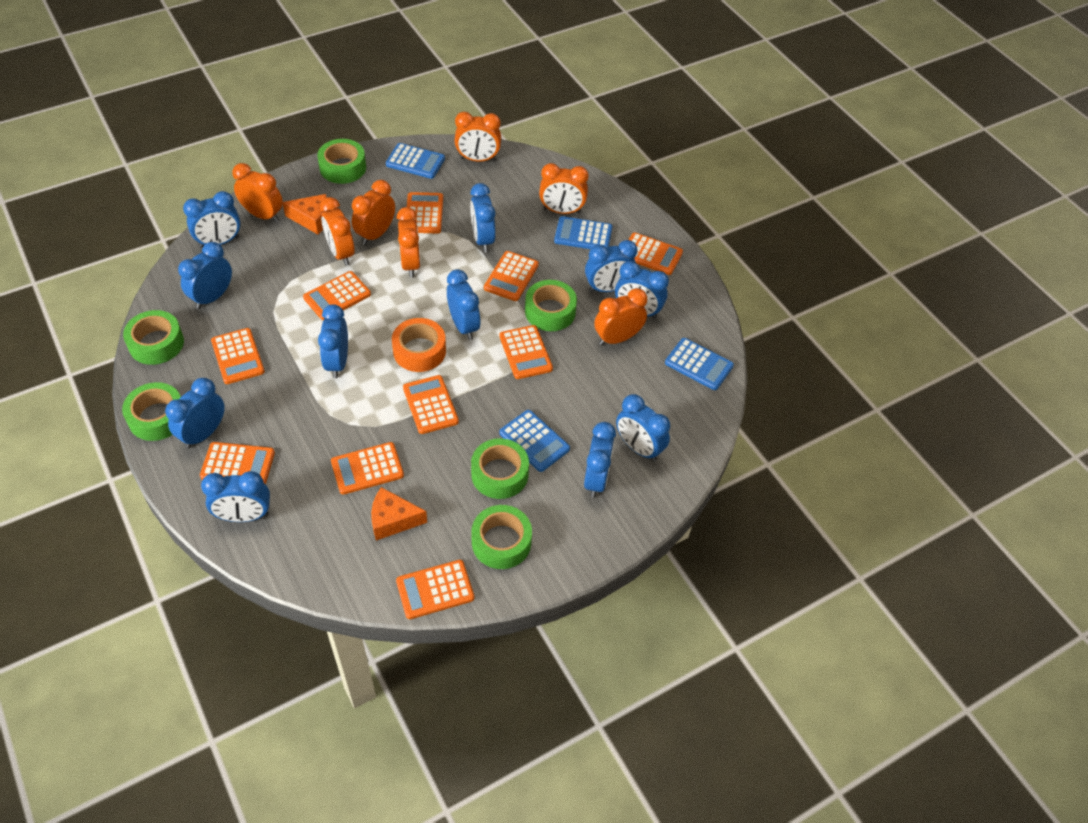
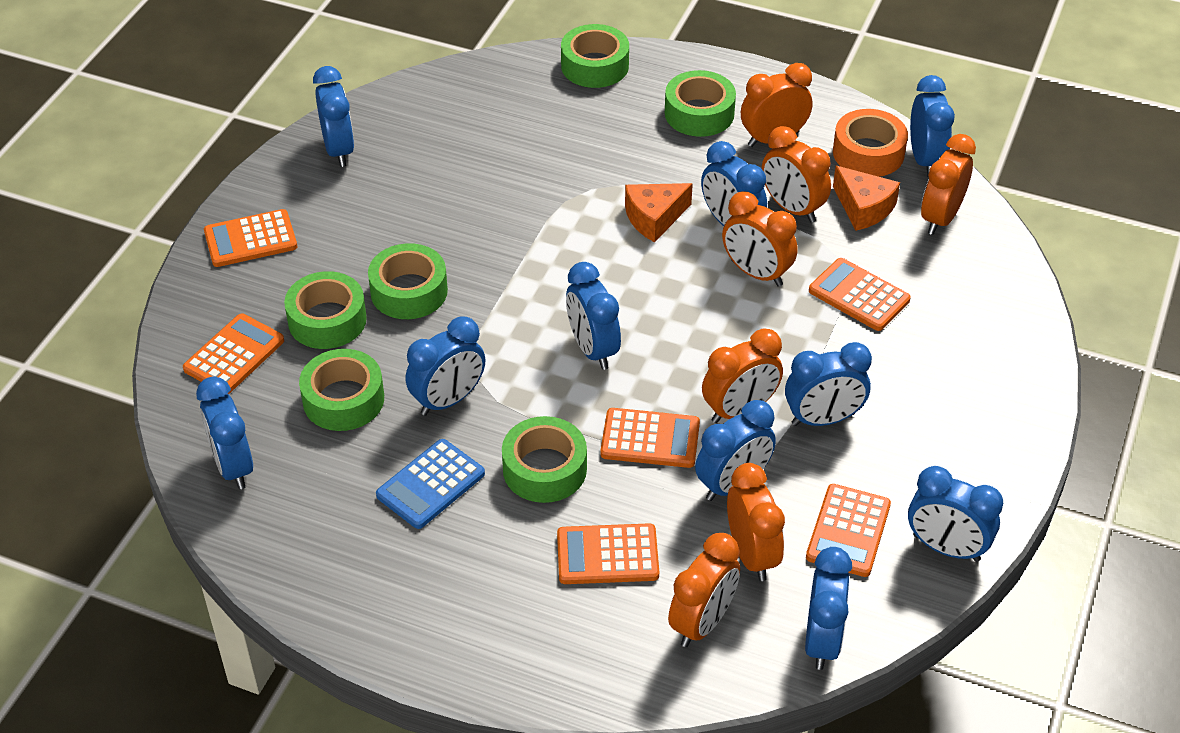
blue calculator: [386,143,445,179] [499,410,570,472] [554,216,613,249] [665,338,734,390] = 4 -> [376,439,485,529] = 1
blue clock: [165,378,225,448] [178,242,232,309] [183,191,241,248] [201,471,270,522] [318,304,348,378] [447,269,481,340] [470,183,496,252] [584,422,616,498] [585,240,638,292] [615,261,669,319] [616,394,670,462] = 11 -> [196,377,253,489] [313,66,354,167] [406,317,485,416] [566,262,621,370] [695,400,776,501] [701,141,767,226] [785,342,872,426] [805,547,852,670] [908,466,1003,562] [910,75,955,177] = 10
orange calculator: [200,442,275,484] [211,328,265,384] [303,271,371,320] [331,442,404,495] [396,560,474,619] [403,375,459,434] [407,192,443,234] [484,251,539,301] [500,325,553,379] [629,233,683,275] = 10 -> [183,314,284,394] [204,209,297,267] [557,523,659,584] [601,408,700,468] [806,484,891,577] [809,258,911,331] = 6

